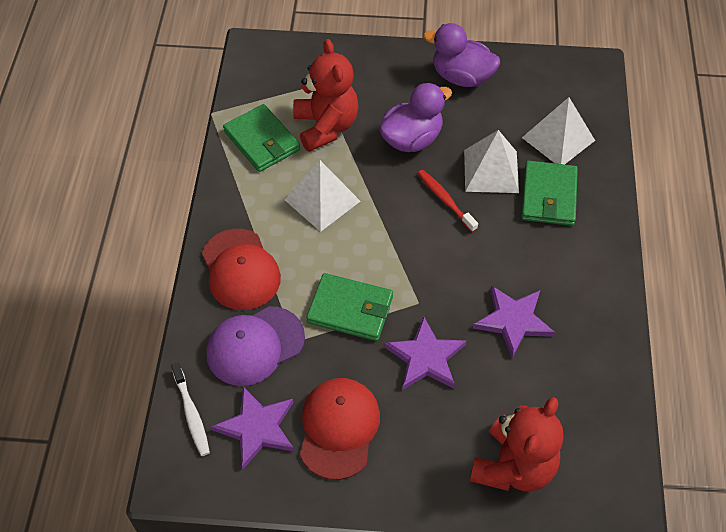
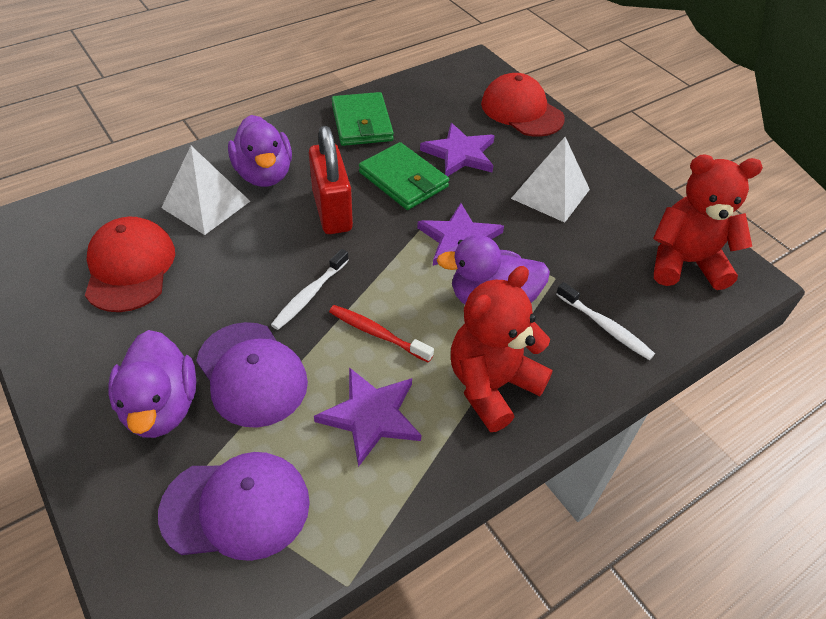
green wallet: [223,104,300,172] [306,273,393,341] [521,160,578,226] = 3 -> [332,92,394,146] [359,142,449,210] = 2
purple cap: [206,306,305,386] = 1 -> [158,452,310,561] [196,322,308,428] = 2
purple duck: [380,83,452,152] [423,23,500,87] = 2 -> [108,330,196,438] [228,115,292,187] [436,235,550,304] = 3
red padlock: none = 0 -> [309,126,353,234] = 1
white pyramid: [284,160,360,232] [464,130,519,193] [522,97,595,164] = 3 -> [161,146,250,235] [511,137,590,223] = 2
white toothbrush: [171,363,210,456] = 1 -> [271,249,349,330] [556,282,655,360] = 2

